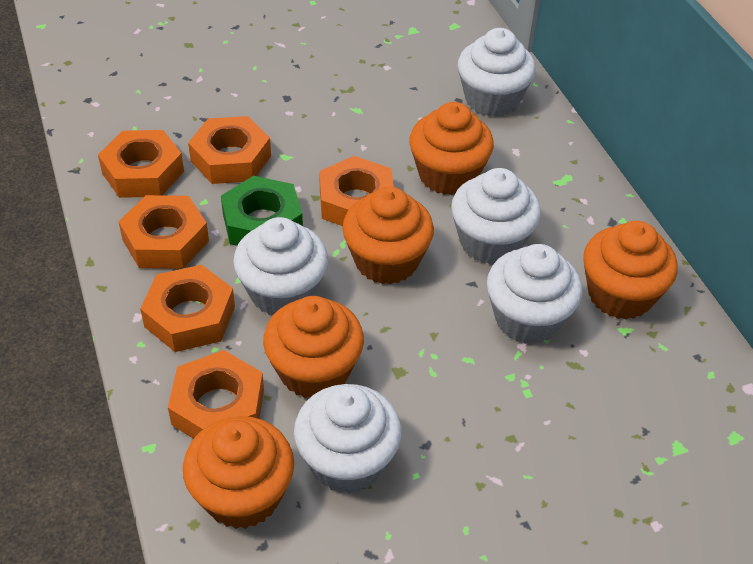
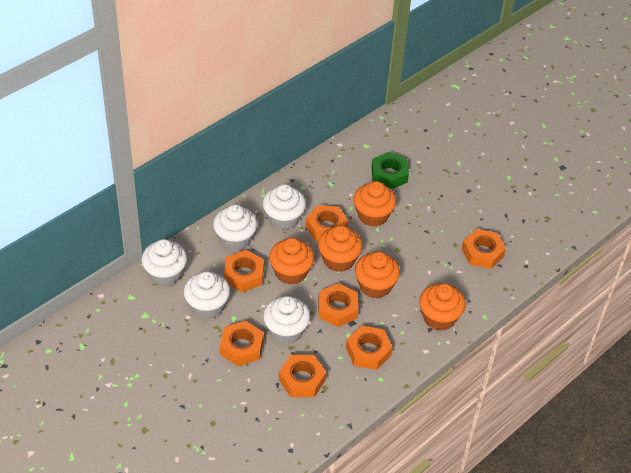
orange nut: [98,130,184,198] [118,195,209,269] [140,265,235,352] [168,350,264,439] [188,116,271,184] [319,156,394,226] = 6 -> [220,321,264,366] [224,250,264,292] [279,355,326,397] [306,205,349,241] [318,283,358,327] [346,325,393,370] [462,229,506,269] = 7

